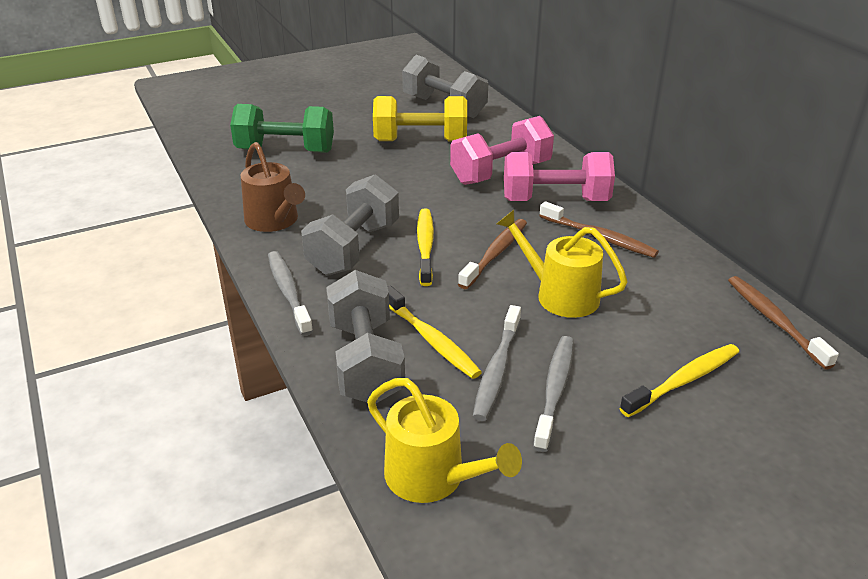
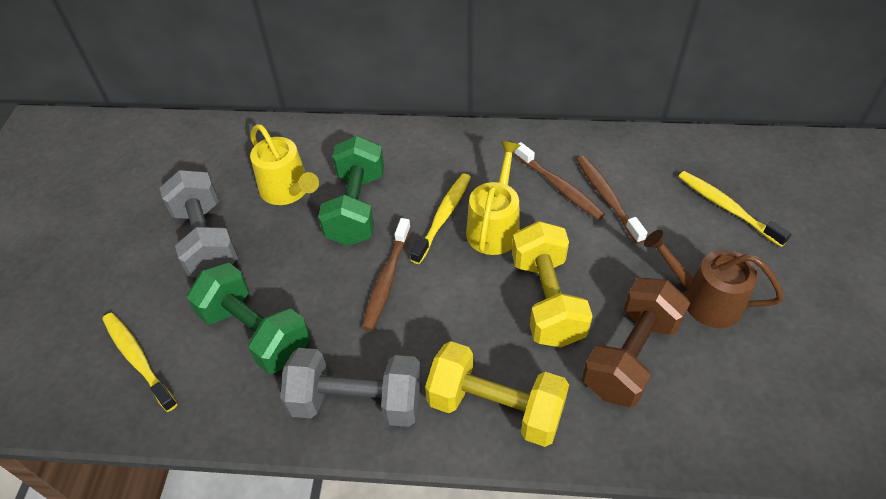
brown dumbbell: none = 0 -> [582,278,690,407] = 1
green dumbbell: [230,104,334,153] = 1 -> [187,263,310,374] [318,136,384,246] = 2
grey dumbbell: [301,174,399,276] [326,270,405,403] [402,55,488,118] = 3 -> [160,170,238,277] [280,348,422,427] = 2
grey toothbrush: [268,251,313,336] [473,305,521,421] [533,336,574,452] = 3 -> none = 0
pink dumbbell: [450,116,554,185] [504,152,615,201] = 2 -> none = 0
yellow dumbbell: [373,96,467,141] = 1 -> [425,341,569,447] [512,221,593,347] = 2

